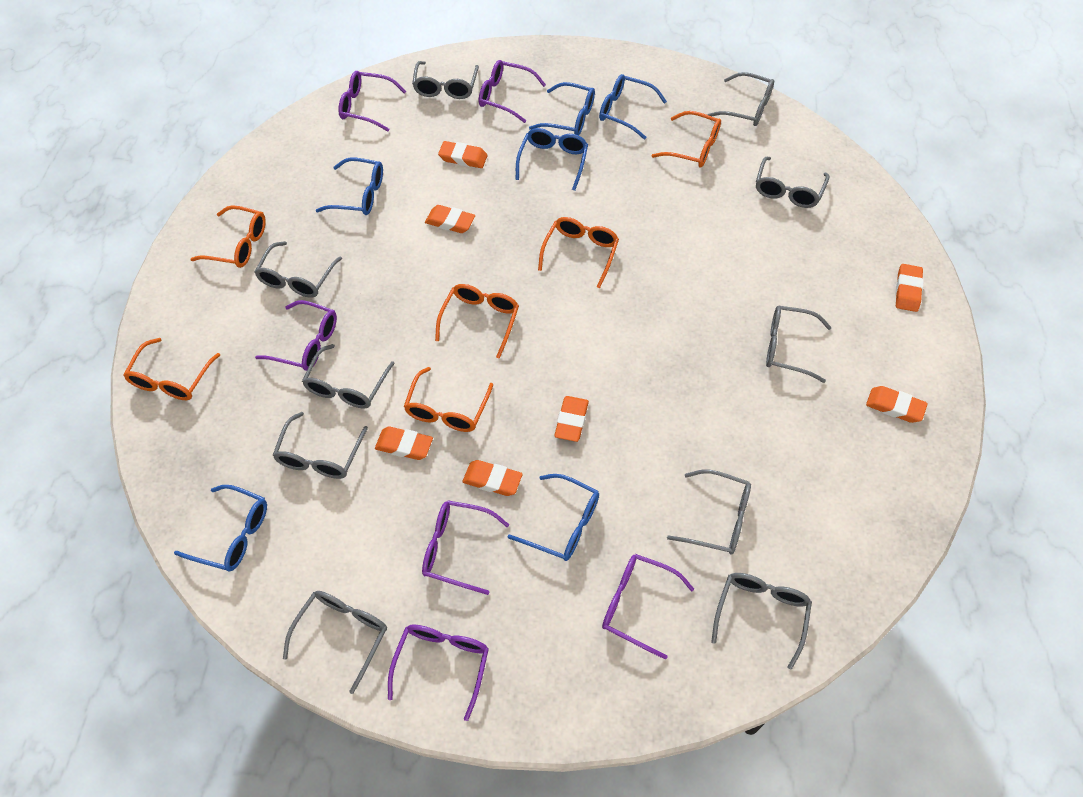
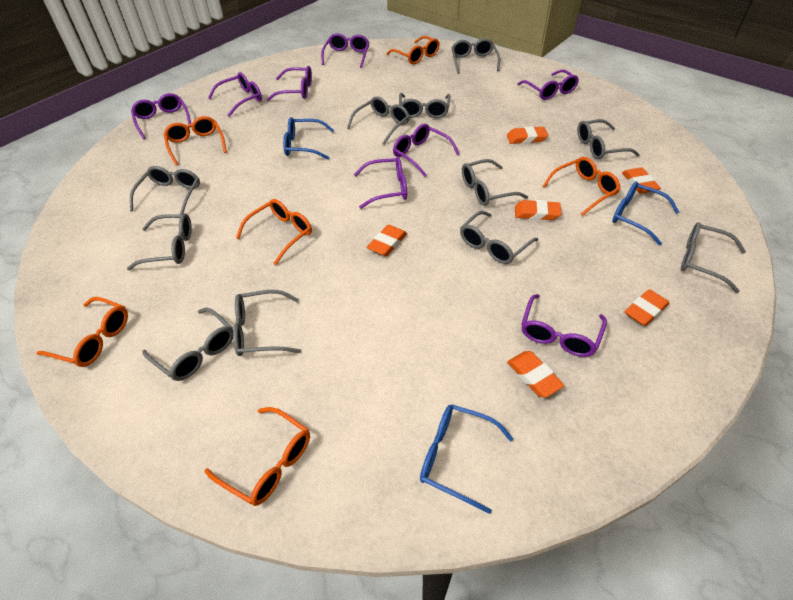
blue glasses: [174,485,267,572] [316,157,383,215] [507,474,599,561] [516,128,588,191] [529,82,595,136] [599,74,667,139] = 6 -> [283,117,334,160] [420,404,514,514] [612,181,679,245] = 3
grey glasses: [255,241,342,298] [273,412,368,479] [283,591,387,694] [302,344,395,409] [412,61,479,99] [667,470,751,555] [707,72,774,126] [711,573,812,670] [756,157,829,208] [766,306,831,383] = 10 -> [127,214,192,270] [130,166,200,214] [142,308,233,381] [233,290,301,356] [347,96,410,145] [399,93,450,118] [451,38,500,74] [460,211,538,264] [462,159,528,206] [577,119,640,160] [681,222,746,293] = 11
orange eraser: [375,427,433,460] [425,205,475,233] [438,141,488,168] [463,460,522,496] [554,396,589,442] [866,386,928,423] [895,264,924,312] = 7 -> [367,225,407,256] [507,126,548,144] [507,351,564,397] [515,200,561,220] [622,167,661,194] [624,289,669,326] = 6
purple glasses: [255,300,337,371] [338,71,406,131] [388,625,489,721] [422,500,509,595] [479,60,546,123] [602,554,694,660] = 6 -> [131,93,191,139] [208,72,262,117] [267,66,312,101] [321,33,370,68] [354,157,407,209] [393,124,459,177] [517,70,579,100] [521,294,607,357] = 8

